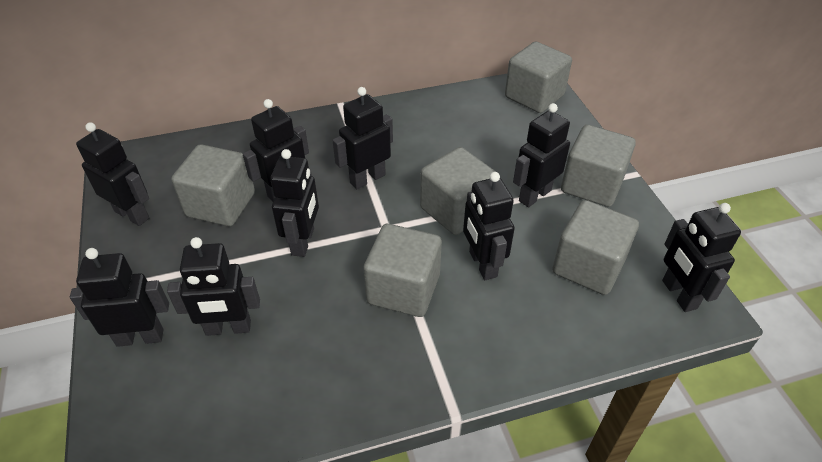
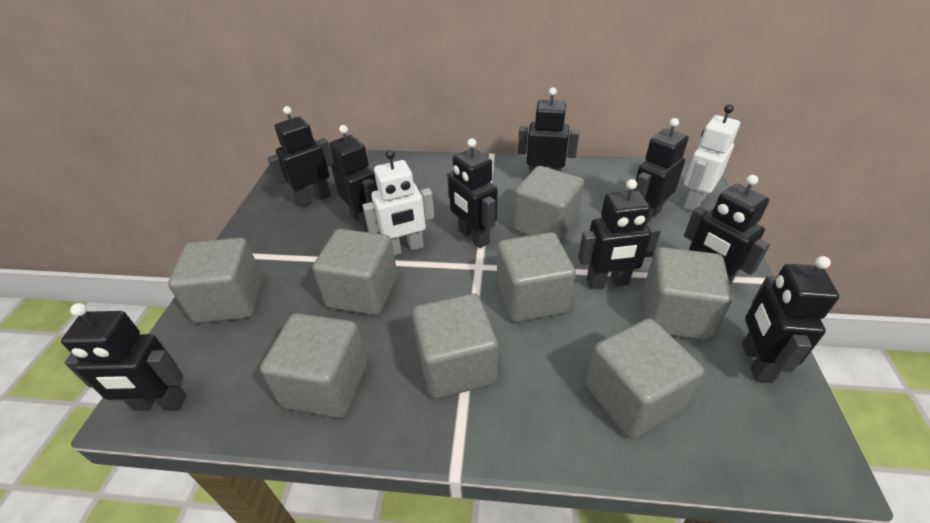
grey cube: [171,144,255,226] [363,224,442,317] [420,147,496,235] [505,42,572,113] [552,200,639,295] [561,125,636,207] = 6 -> [168,238,263,324] [260,313,367,418] [312,229,397,315] [412,293,498,399] [497,232,576,322] [513,166,584,242] [585,318,704,439] [643,247,733,341] = 8
white robot: none = 0 -> [362,150,435,256] [684,104,740,211] = 2

